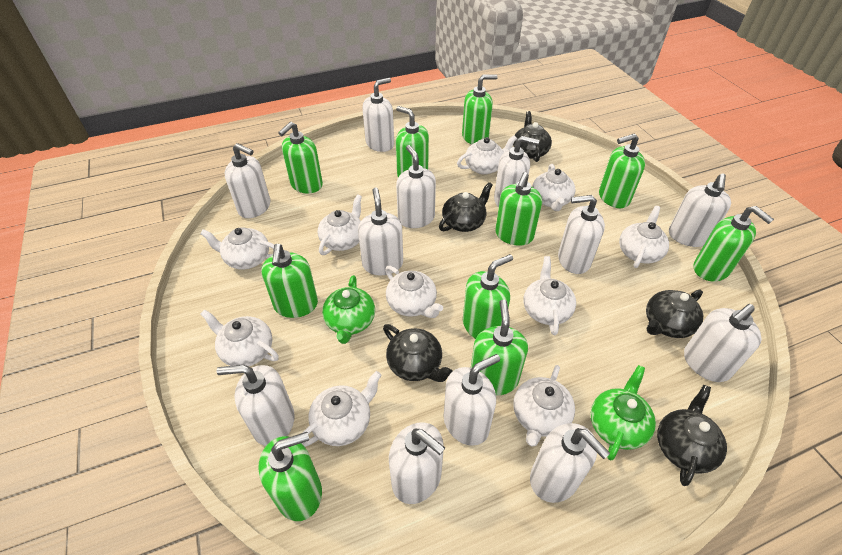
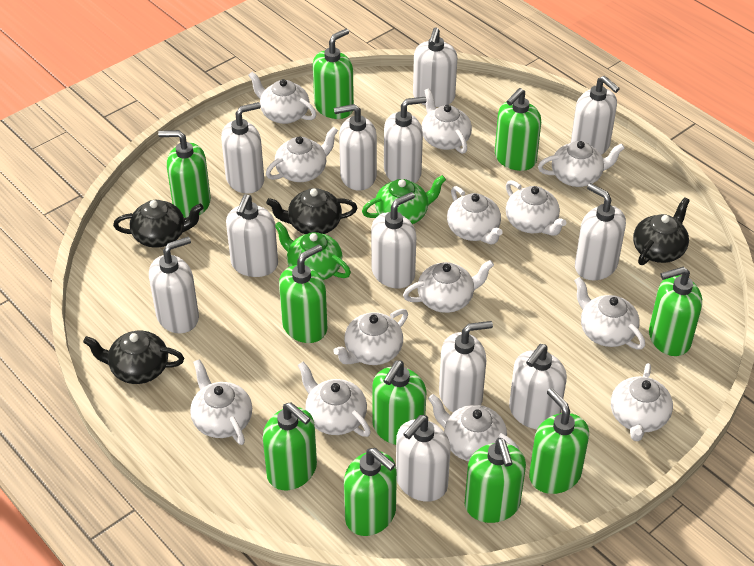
black teapot: [383,324,453,382] [439,182,493,232] [513,111,552,162] [646,289,703,338] [657,385,727,486] = 5 -> [83,331,184,384] [113,200,204,247] [266,188,357,234] [633,197,690,265] = 4
white teapot: [200,227,274,270] [201,310,279,367] [302,371,381,447] [318,194,362,255] [385,266,443,318] [457,135,517,175] [513,365,575,447] [523,256,576,335] [532,164,575,211] [619,206,669,268] = 10 -> [190,359,252,445] [248,72,317,124] [266,127,338,182] [298,362,371,437] [333,309,408,365] [403,260,494,313] [422,88,472,154] [428,394,519,461] [447,186,503,244] [506,180,567,236] [538,141,625,187] [574,277,645,350] [611,363,673,441] = 13

